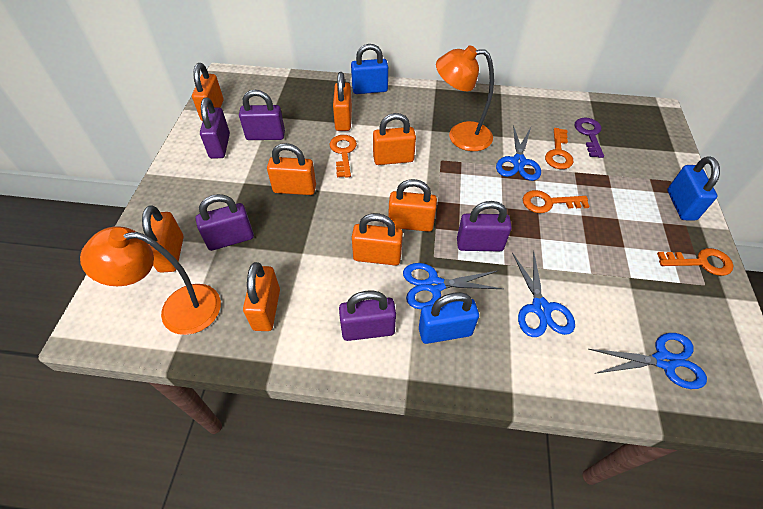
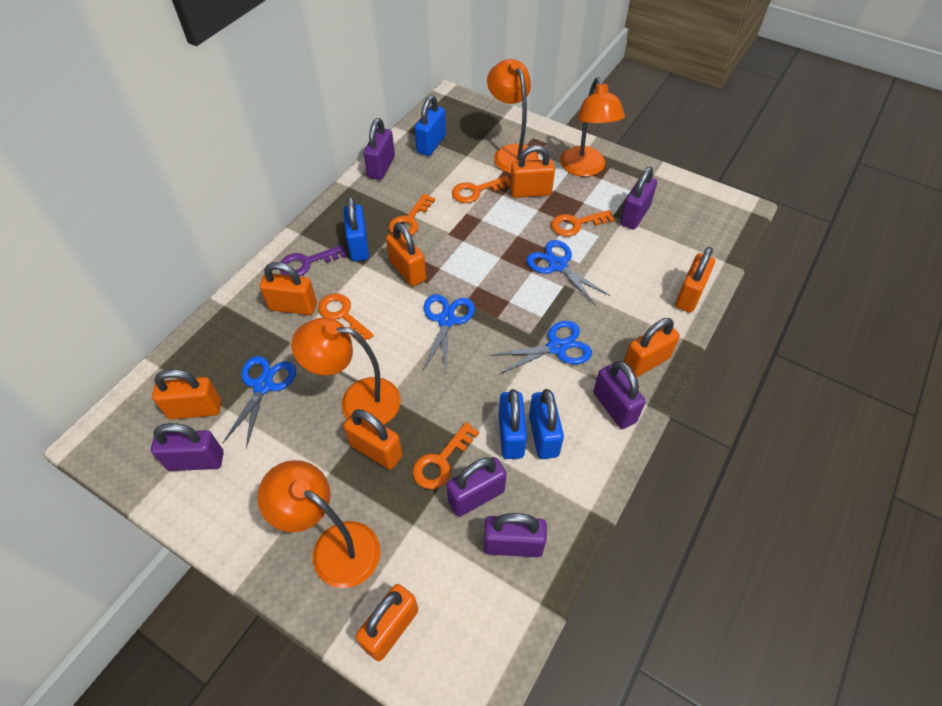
blue padlock: [351,44,388,94] [419,292,479,344] [667,156,720,220] = 3 -> [344,196,369,261] [415,95,446,156] [499,389,527,459] [529,389,564,459] = 4
orange key: [330,135,357,178] [523,190,590,213] [545,128,574,169] [657,248,733,276] = 4 -> [318,293,374,343] [388,194,435,236] [412,422,479,489] [452,176,510,203] [551,210,615,236] = 5
orange lamp: [80,226,221,335] [436,46,494,151] = 2 -> [257,460,380,588] [291,318,401,425] [487,59,539,174] [560,77,625,177] = 4
purple padlock: [196,194,254,251] [200,97,230,159] [239,90,285,140] [339,291,396,341] [457,201,512,251] = 5 -> [151,423,224,471] [364,118,395,180] [447,457,507,517] [484,513,547,557] [593,361,646,429] [620,167,657,230] = 6

